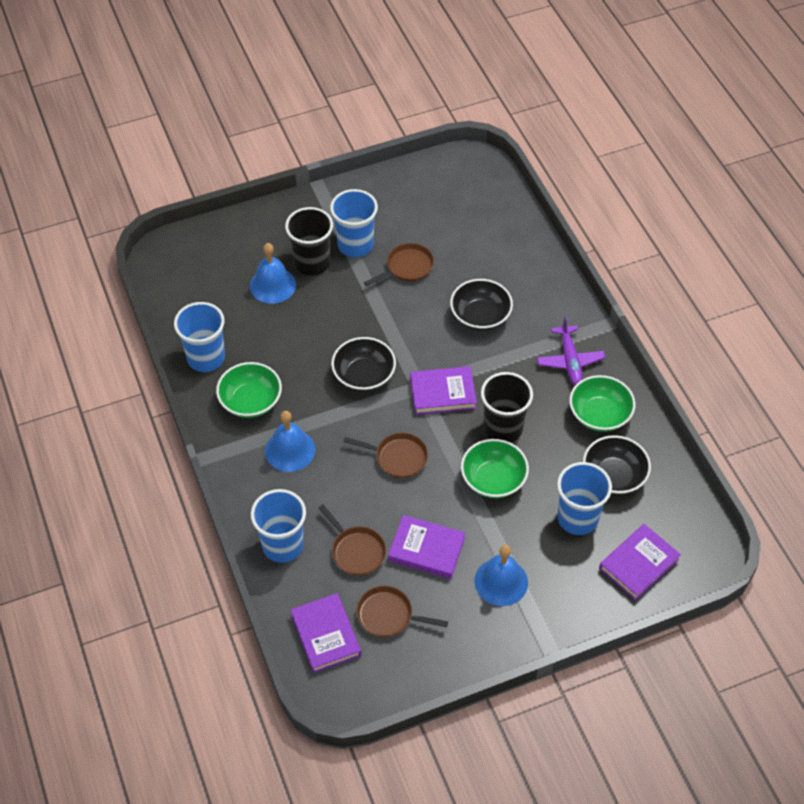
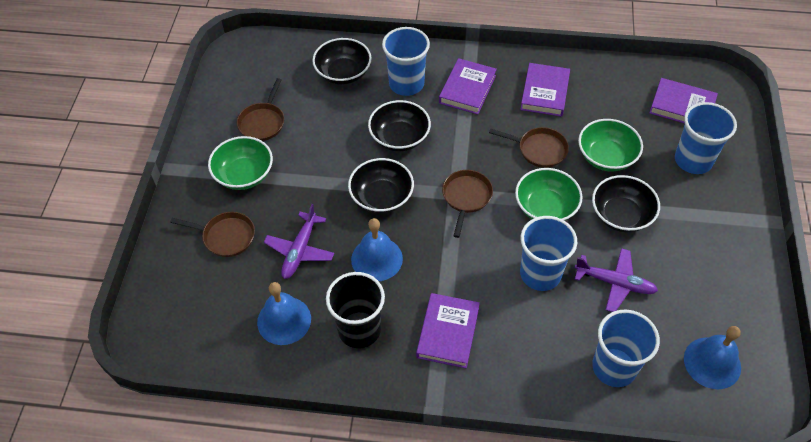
black bowl: [331,337,396,392] [450,279,513,331] [583,435,651,495] = 3 -> [312,38,371,85] [348,158,414,214] [368,100,431,152] [592,175,660,232] = 4
black cup: [285,207,333,276] [481,372,533,443] = 2 -> [326,272,385,348] = 1
purple plane: [537,316,606,386] = 1 -> [264,204,334,279] [574,248,658,312] = 2

